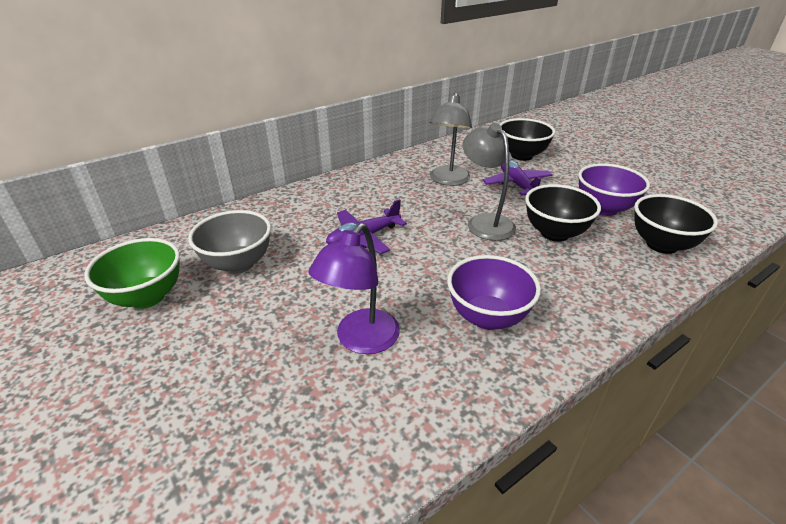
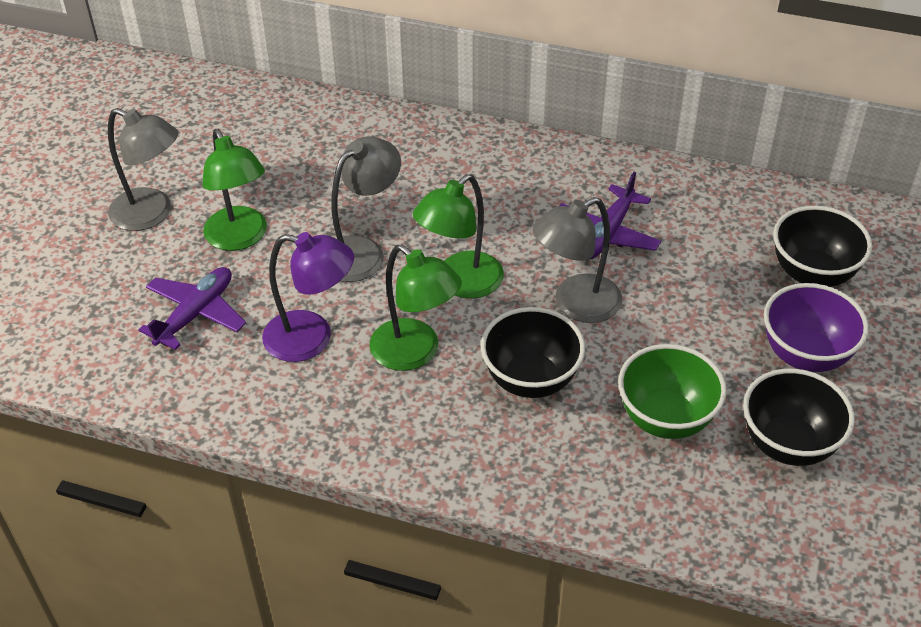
green lamp: none = 0 -> [202,129,267,251] [369,245,462,371] [413,174,504,299] = 3
grey bowl: [188,210,271,274] = 1 -> none = 0
grey lamp: [430,92,472,186] [463,123,516,241] = 2 -> [108,108,178,231] [331,136,401,282] [532,197,622,323] = 3
purple bowl: [447,255,541,330] [578,163,650,216] = 2 -> [764,283,869,372] = 1

